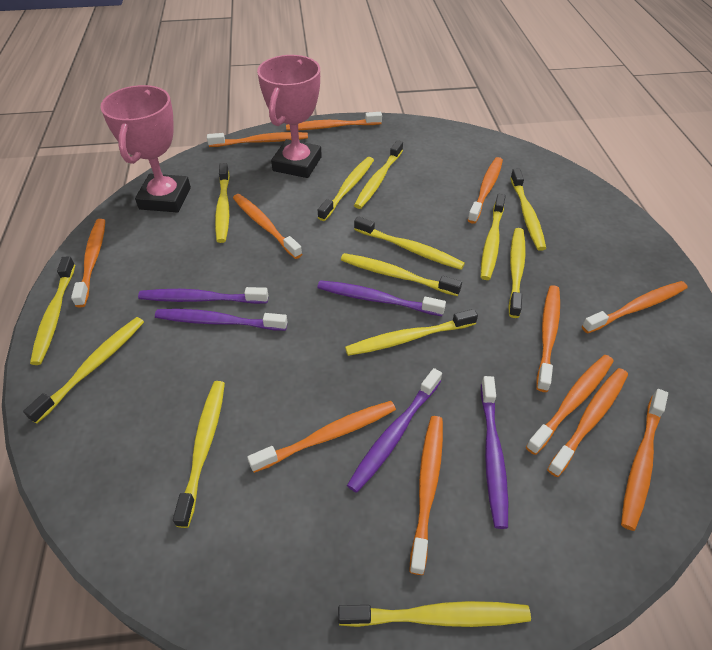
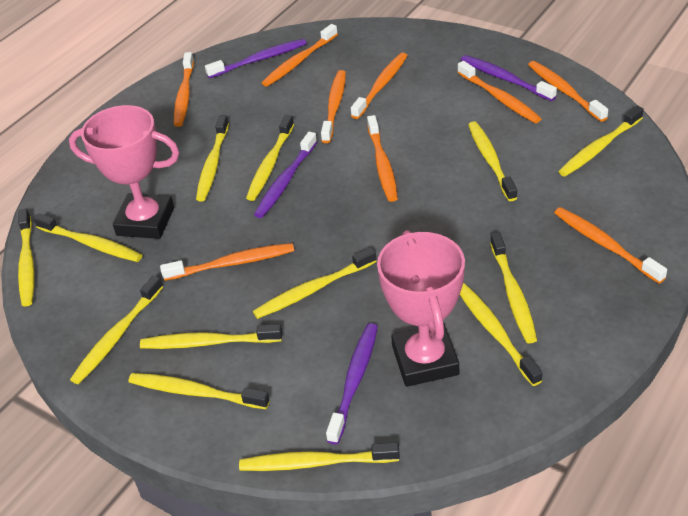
orange toothbrush: [71,219,105,308] [207,132,308,147] [233,194,302,259] [247,401,396,473] [286,112,382,131] [409,416,443,575] [468,157,503,224] [526,355,614,455] [536,285,560,392] [547,368,628,477] [582,281,688,334] [621,389,668,531] = 12 -> [160,243,294,281] [174,52,194,127] [262,24,338,87] [321,70,346,143] [351,52,408,119] [367,115,398,202] [457,61,542,123] [528,61,608,122] [554,207,667,284] = 9
purple toothbrush: [138,287,268,304] [155,309,288,331] [317,280,446,316] [347,368,442,493] [481,376,508,529] = 5 -> [205,39,307,78] [254,132,317,218] [326,323,378,444] [461,55,557,101] = 4

